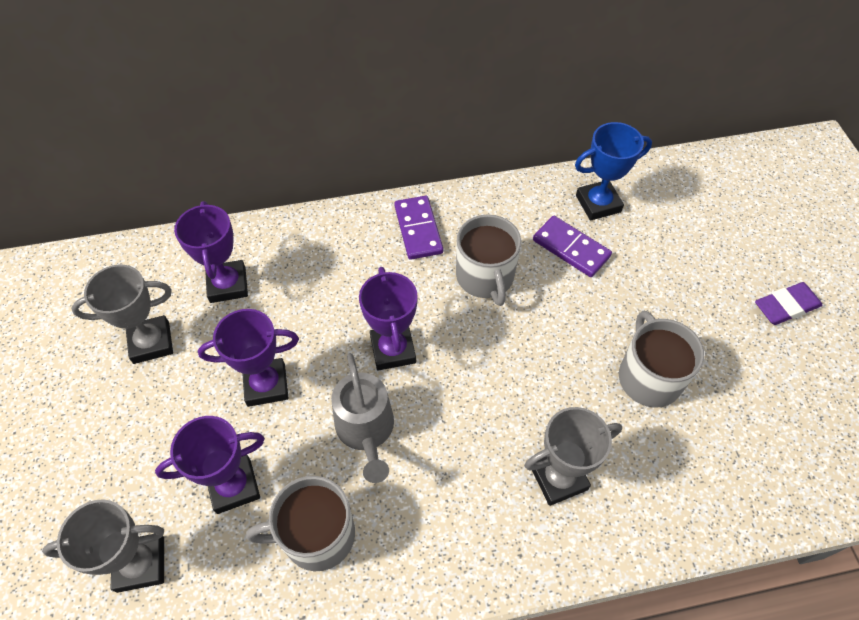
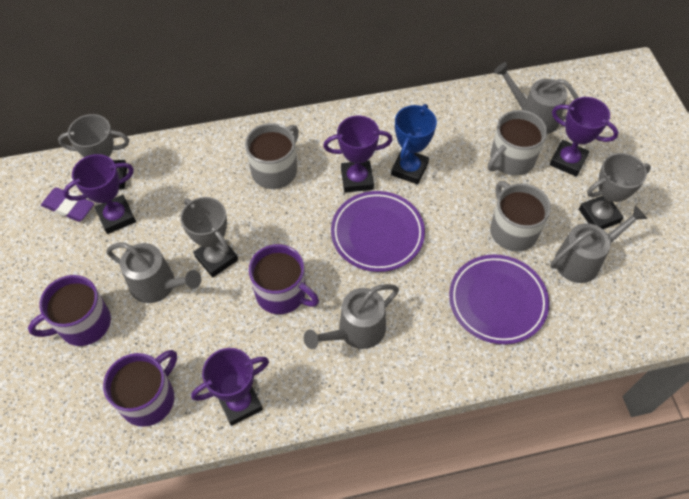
grey watering can: [331,353,394,483] = 1 -> [106,242,201,303] [304,284,399,349] [494,62,579,134] [550,205,647,283] = 4
purple domino: [394,196,443,260] [533,216,612,277] = 2 -> none = 0
purple mug: none = 0 -> [28,275,111,346] [103,350,177,427] [249,244,319,314] = 3
purple plate: none = 0 -> [331,191,425,272] [449,254,549,344] = 2

